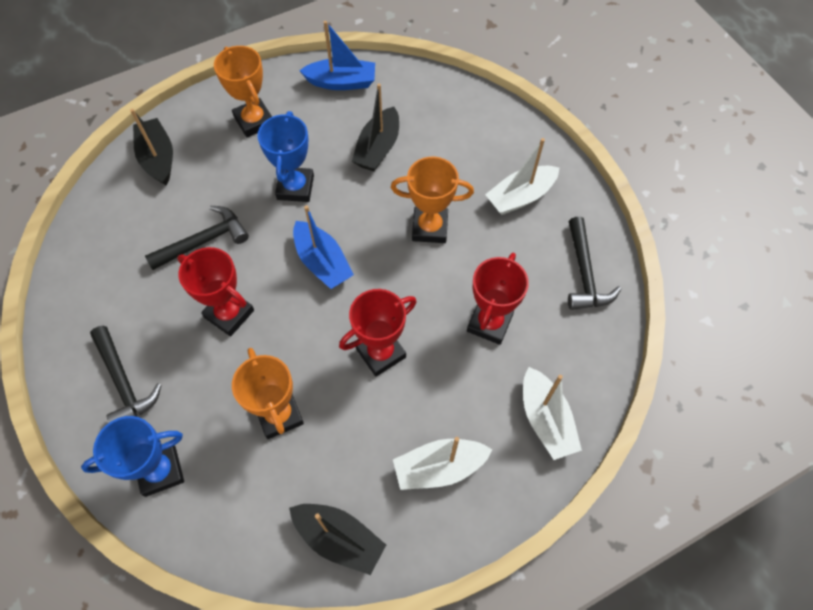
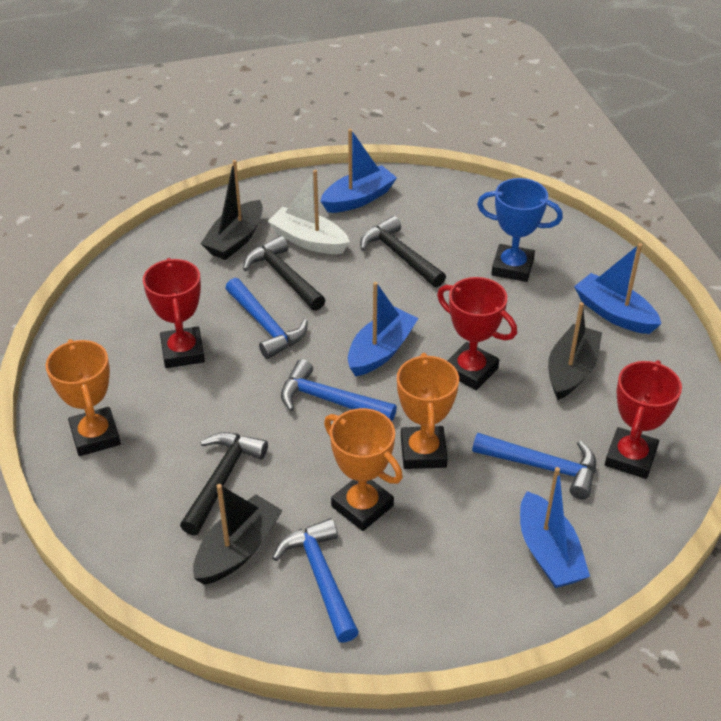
blue boat: [293,205,354,289] [299,21,375,90] = 2 -> [320,129,397,213] [348,282,419,376] [520,467,590,588] [574,243,661,334] = 4
blue hammer: none = 0 -> [226,278,308,359] [272,518,359,643] [281,359,397,422] [472,433,596,500] = 4
blue trophy: [81,416,184,497] [258,111,314,202] = 2 -> [477,178,563,282] = 1
white boat: [393,437,493,490] [485,138,559,215] [523,367,582,460] = 3 -> [268,170,350,254] = 1

